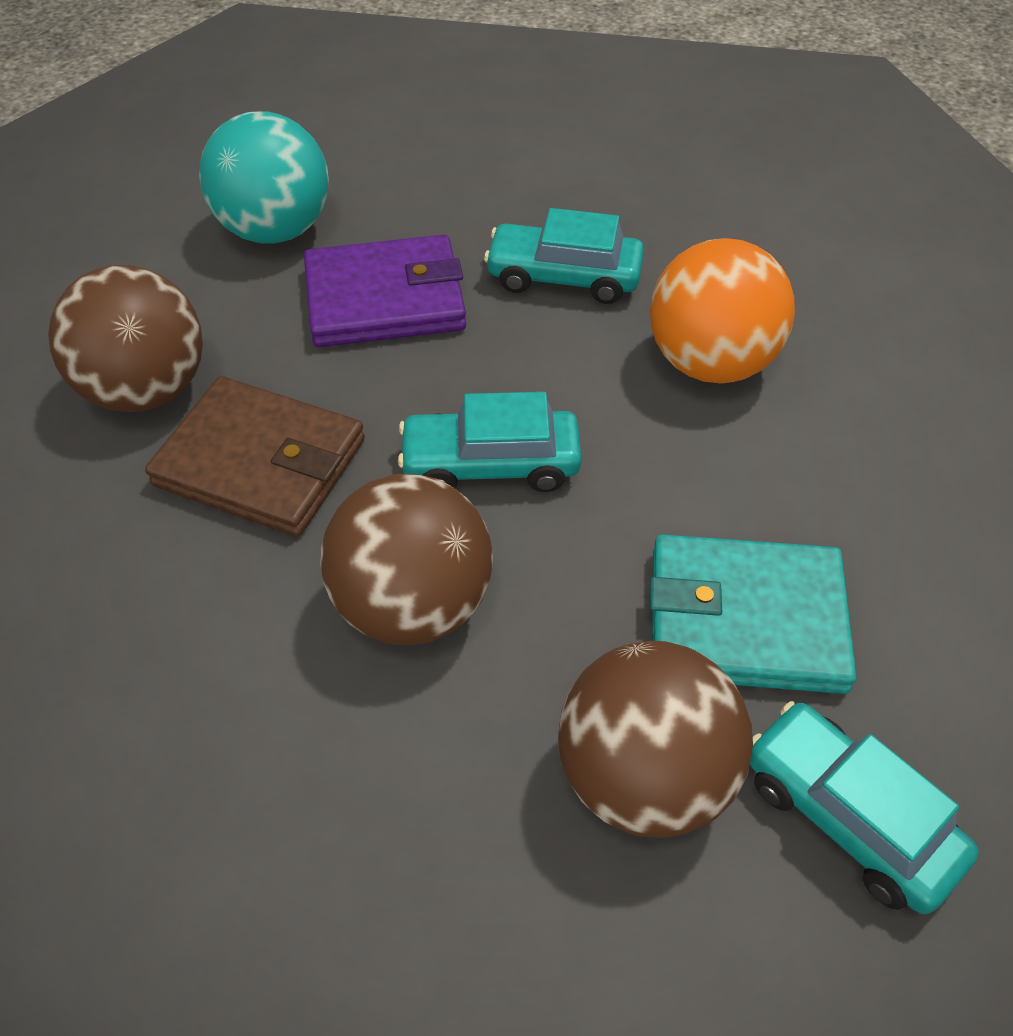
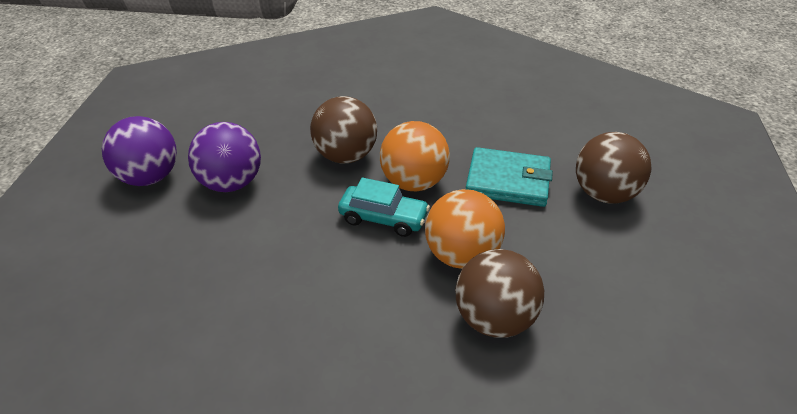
brown wallet: [145,376,365,537] = 1 -> none = 0
orange ball: [650,238,795,383] = 1 -> [380,121,450,192] [425,189,505,269] = 2
purple ball: none = 0 -> [102,116,177,186] [188,122,261,192] = 2
purple wallet: [304,235,466,347] = 1 -> none = 0
turquoise ball: [199,111,329,244] = 1 -> none = 0
turquoise car: [398,392,582,492] [484,208,644,304] [750,701,979,914] = 3 -> [338,178,430,237] = 1

